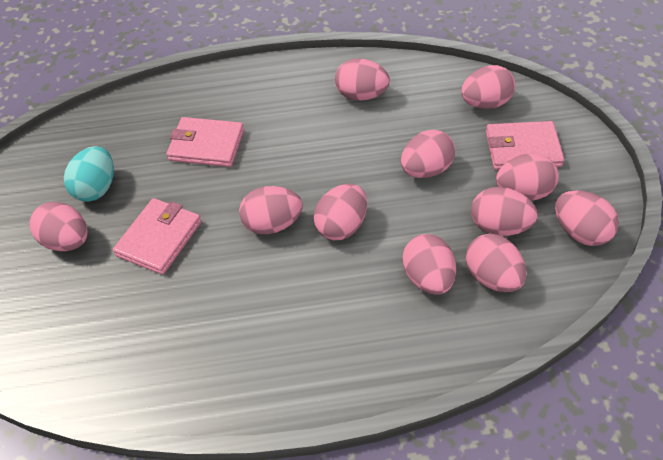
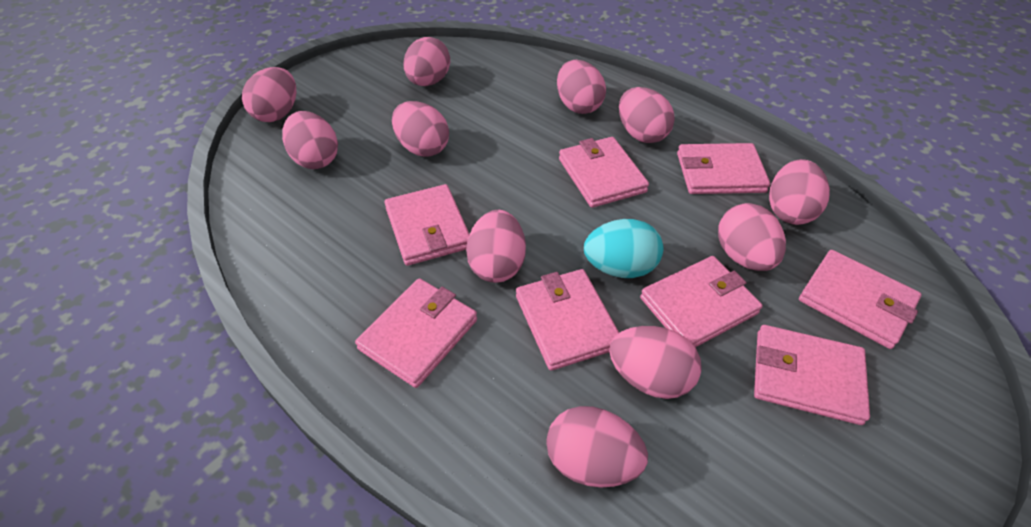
pink wallet: [113,198,201,275] [167,117,244,167] [486,121,564,170] = 3 -> [355,278,477,388] [384,184,470,266] [516,269,619,371] [559,137,649,208] [640,256,763,347] [677,143,770,194] [754,325,870,425] [799,250,922,349] = 8

